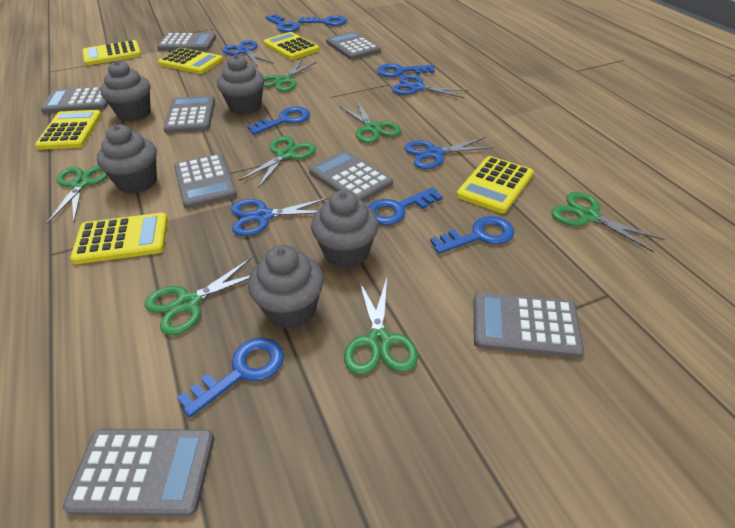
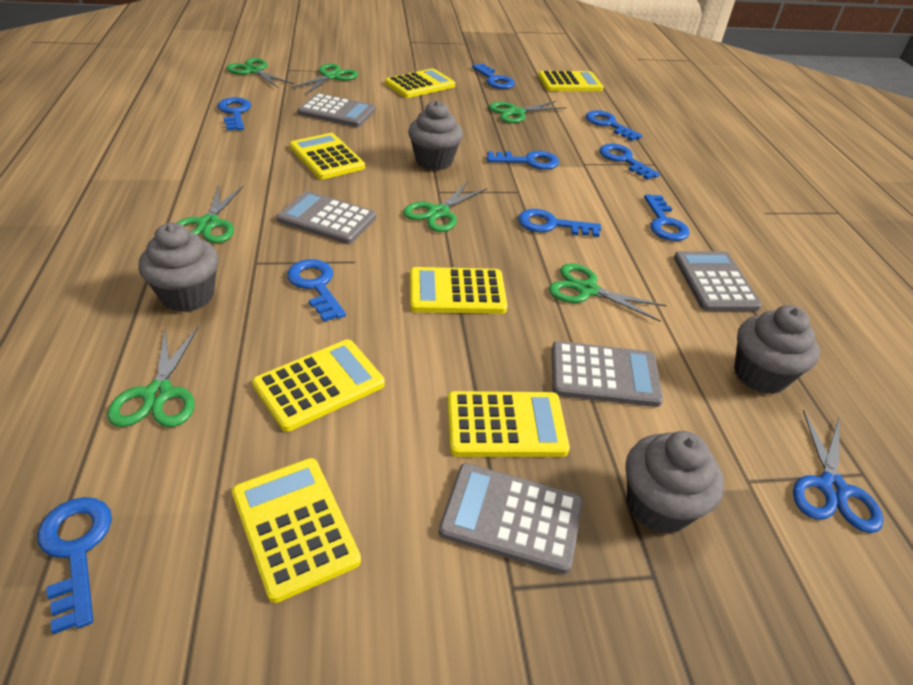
blue key: [177,338,284,417] [247,107,310,135] [265,14,300,32] [298,15,347,26] [368,187,443,225] [377,63,435,77] [430,216,514,254] = 7 -> [37,497,112,634] [217,97,251,130] [287,259,346,322] [472,64,515,89] [487,151,559,170] [518,209,601,237] [586,110,643,141] [600,144,660,180] [644,194,690,241] = 9
blue scissors: [222,40,274,67] [231,198,329,236] [392,75,469,98] [404,137,495,169] = 4 -> [793,409,884,533] = 1
grey calculator: [41,87,108,114] [63,429,214,517] [157,33,216,51] [163,95,215,133] [174,154,237,209] [309,150,393,202] [326,32,381,60] [474,292,584,358] = 8 -> [276,191,376,244] [298,93,376,127] [439,463,583,574] [552,341,663,407] [674,251,762,311] = 5
grey cupcake: [96,124,157,194] [100,60,151,122] [217,54,264,115] [248,245,324,329] [311,190,379,269] = 5 -> [138,223,218,312] [408,100,463,171] [625,431,724,534] [734,305,820,394] = 4
yellow calculator: [35,110,102,150] [70,213,168,264] [82,40,141,66] [158,48,223,74] [263,32,319,60] [456,156,534,213] = 6 -> [232,458,361,603] [252,339,385,432] [290,133,365,179] [385,68,455,98] [410,267,507,314] [448,391,570,457] [538,71,604,91] = 7

